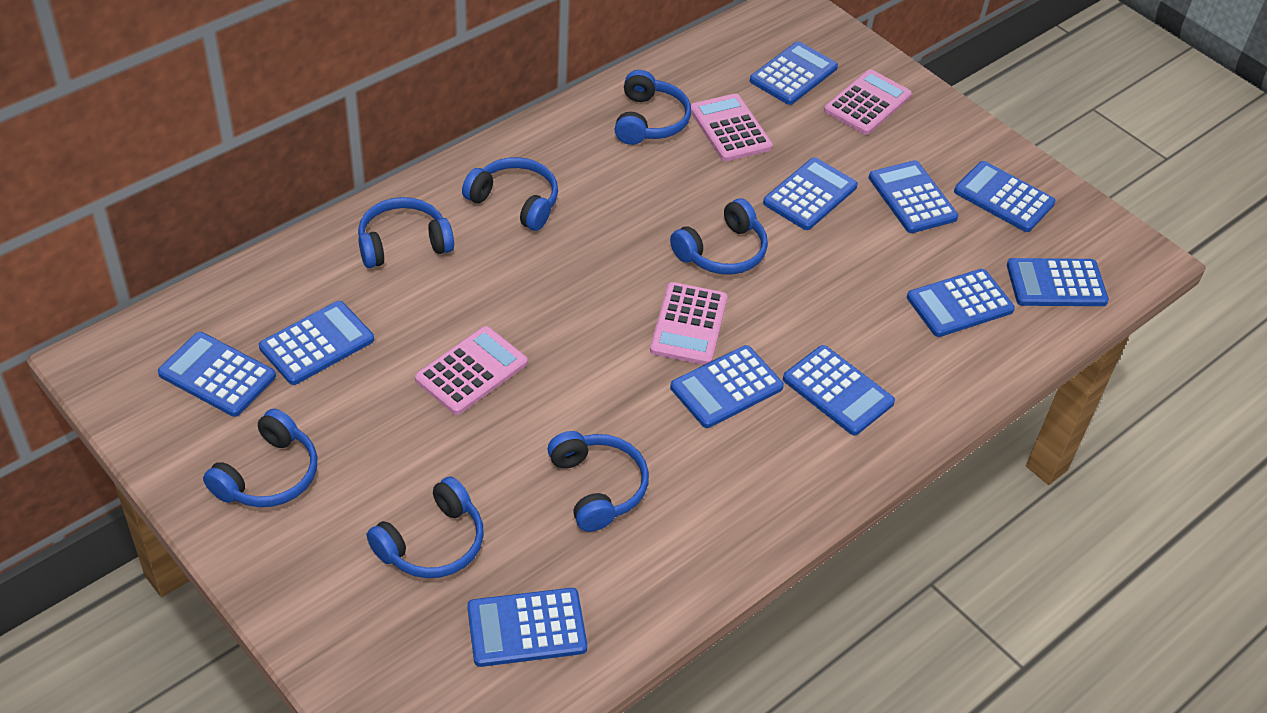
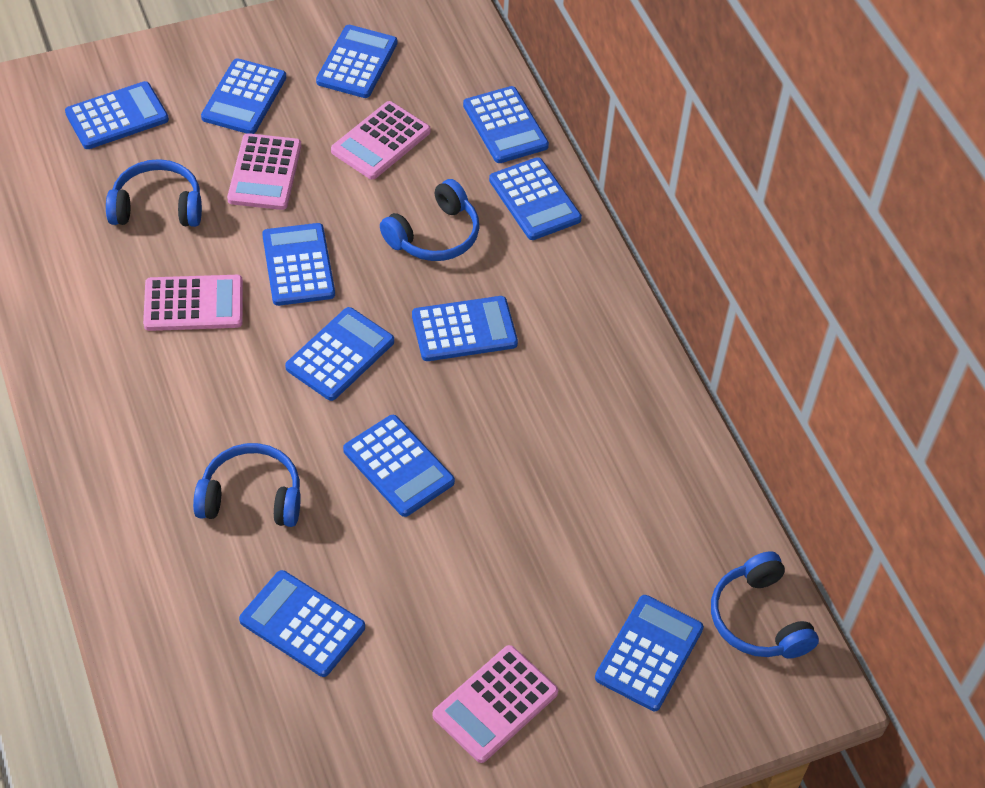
blue headphones: [203,409,317,507] [358,197,454,268] [367,476,484,578] [462,157,558,231] [548,431,649,532] [615,70,691,145] [670,198,768,275] = 7 -> [106,159,202,227] [193,443,301,527] [380,179,480,261] [711,551,819,659] = 4

